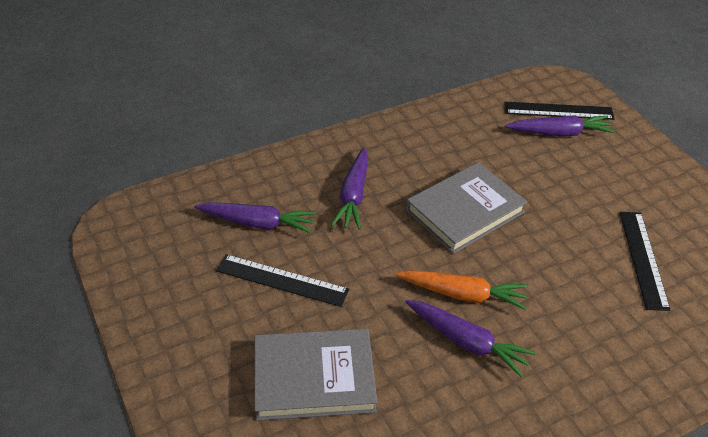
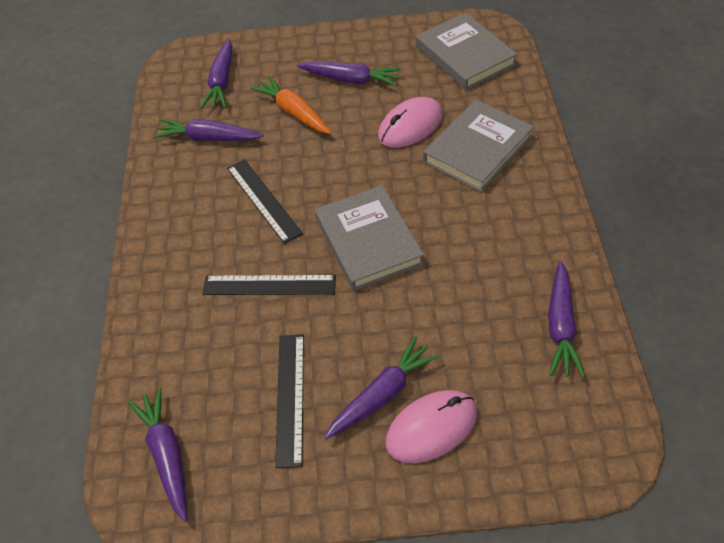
grey book: [254,328,377,421] [406,162,527,254] = 2 -> [315,185,424,291] [416,12,518,90] [423,100,534,192] = 3
pink mouse: none = 0 -> [378,97,443,148] [386,390,477,463] = 2
purple carrot: [194,202,316,233] [331,147,368,230] [406,300,536,377] [505,115,615,136] = 4 -> [128,387,187,522] [153,119,264,141] [200,39,233,109] [297,62,401,86] [324,336,440,439] [548,261,586,377] = 6

